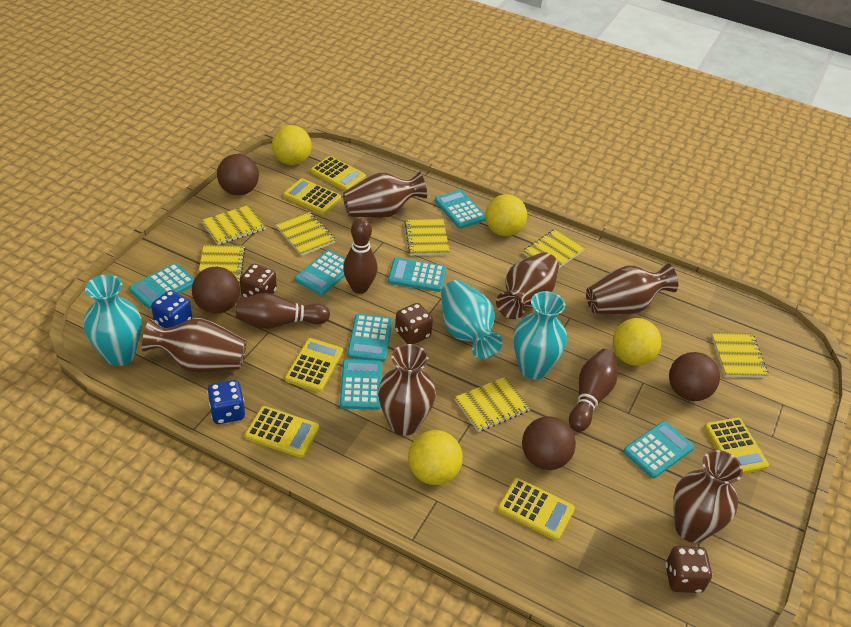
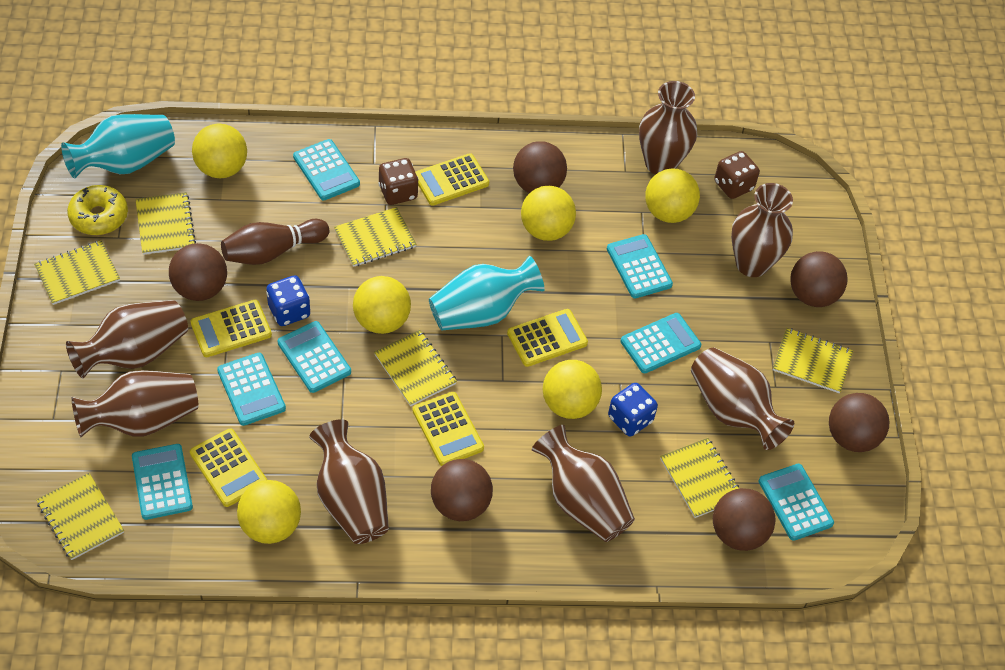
brown ball: [192,267,240,314] [217,154,259,195] [522,416,576,470] [669,352,720,401] = 4 -> [169,243,227,301] [431,459,493,521] [513,141,567,193] [713,488,775,551] [790,251,847,307] [829,393,890,452] = 6
brown bowling pin: [236,293,330,329] [343,218,377,294] [569,349,617,432] = 3 -> [221,219,329,265] = 1
brown dice: [240,264,277,298] [395,303,433,344] [665,546,712,593] = 3 -> [378,158,419,205] [714,151,760,199] = 2
brown vase: [142,318,247,373] [343,172,427,218] [378,344,436,436] [496,252,559,319] [586,263,678,315] [673,450,743,543] = 6 -> [66,300,188,378] [72,370,198,437] [309,419,389,544] [532,425,635,542] [639,81,697,175] [691,348,794,450] [731,183,793,277] = 7
turquoise vase: [84,274,141,366] [441,280,503,359] [513,291,567,379] = 3 -> [61,114,175,178] [429,256,545,330] = 2
yellow ball: [272,125,312,165] [408,430,463,485] [485,194,527,236] [613,318,661,366] = 4 -> [192,123,247,178] [237,480,301,544] [353,276,411,334] [521,186,576,241] [543,360,602,419] [645,168,700,223] = 6
yellow calculator: [244,406,319,458] [283,178,341,214] [285,338,343,392] [310,156,366,191] [497,478,575,541] [704,417,769,474] = 6 -> [190,300,272,357] [190,429,267,507] [412,392,484,466] [415,153,489,206] [507,309,588,367] = 5
yellow donut: none = 0 -> [67,185,128,235] = 1

